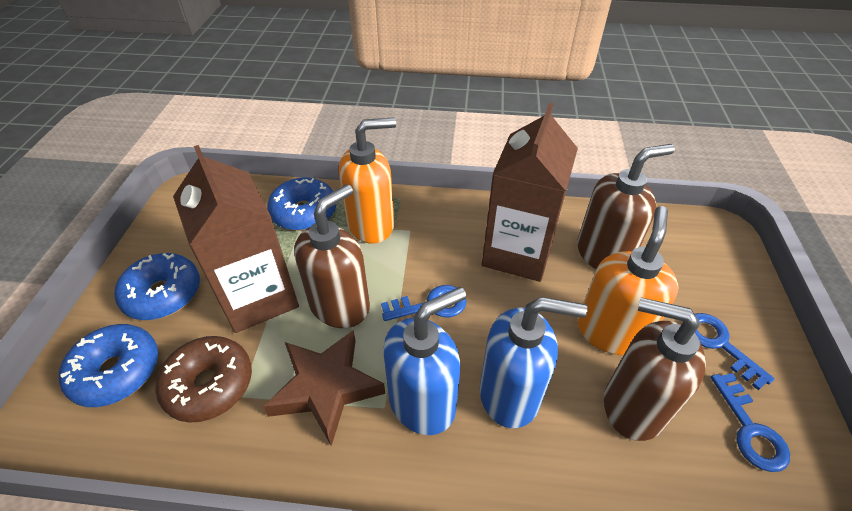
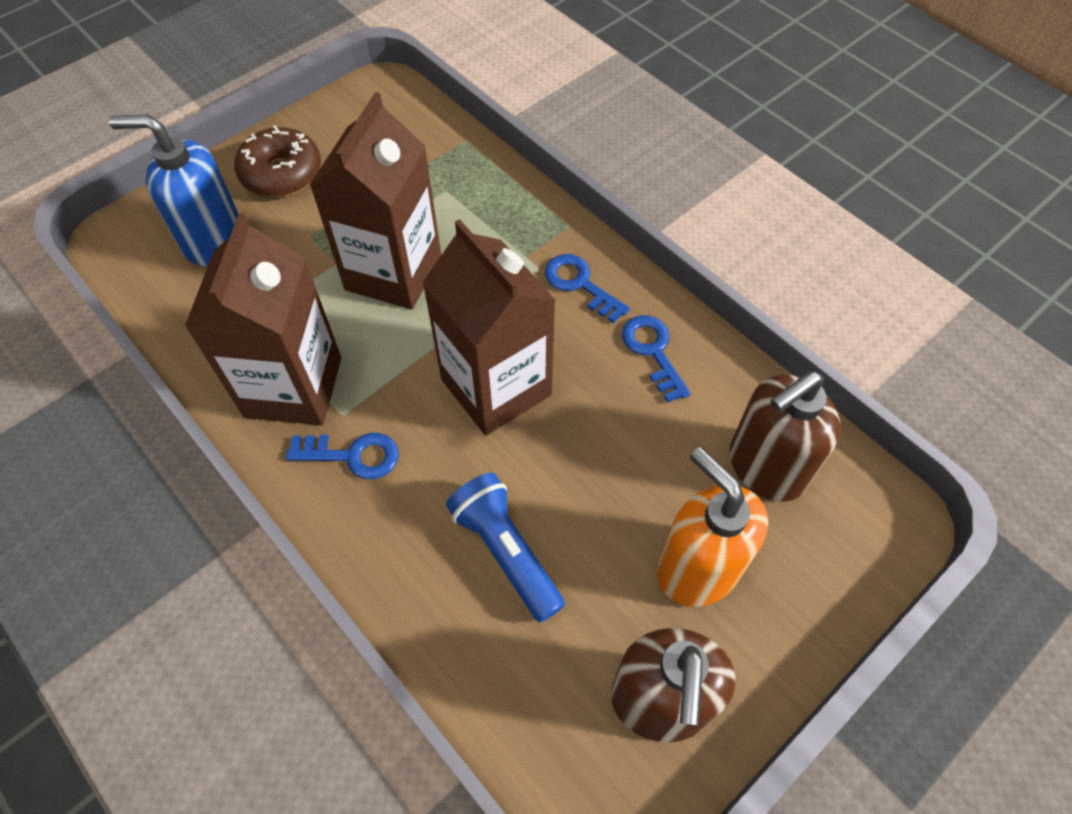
blue donut: [59,324,158,407] [114,253,200,320] [267,177,337,231] = 3 -> none = 0
blue flashlight: none = 0 -> [446,473,565,623] = 1
blue soap dispenser: [383,287,466,435] [480,297,587,428] = 2 -> [109,114,239,266] = 1
brown carton: [173,145,299,333] [482,103,578,282] = 2 -> [185,213,341,425] [310,92,441,310] [422,219,556,436] = 3
brown soap dispenser: [294,184,370,328] [577,144,675,269] [604,298,706,441] = 3 -> [611,628,736,742] [730,371,841,501] = 2
brown star: [263,330,385,446] = 1 -> none = 0
orange soap dispenser: [339,117,396,244] [577,206,678,355] = 2 -> [657,447,768,607] = 1

